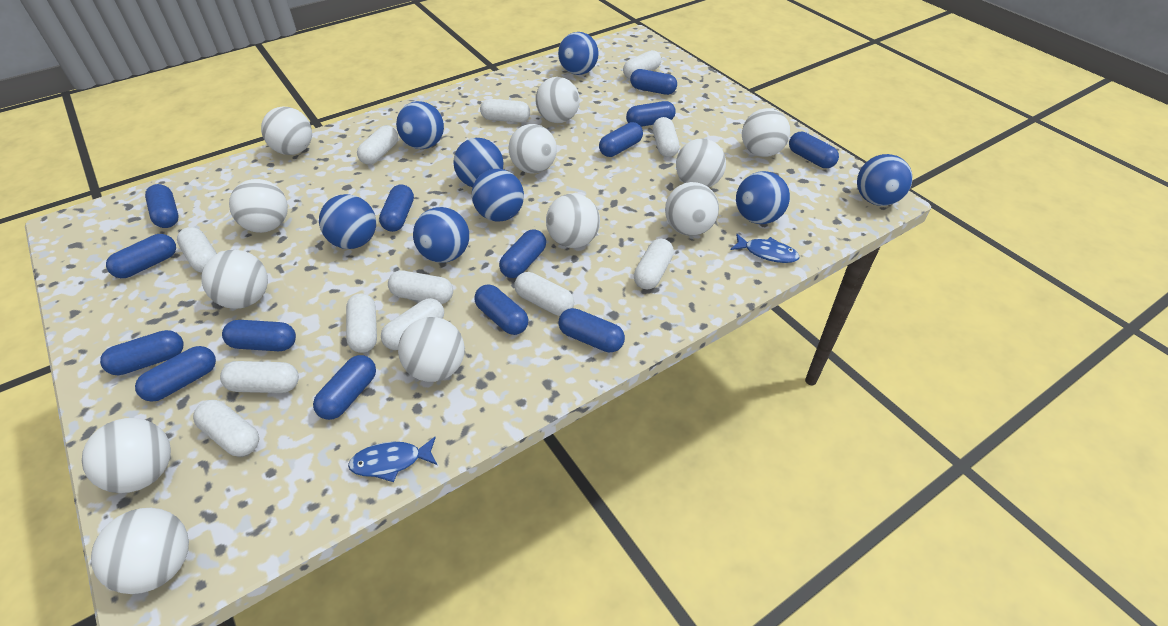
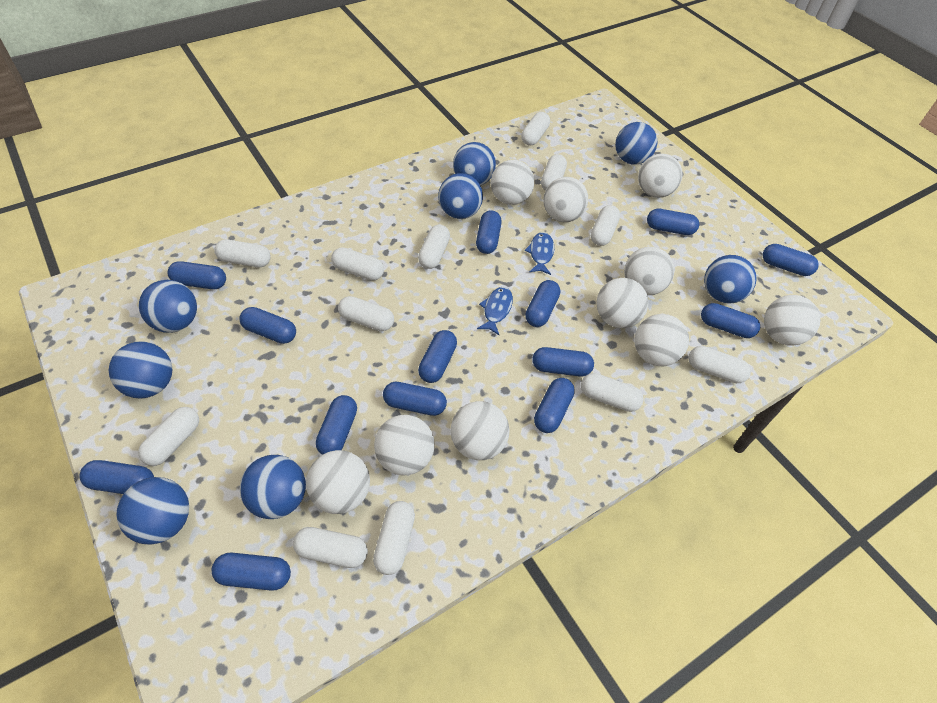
white ball: [82,418,171,493] [91,508,189,594] [201,250,268,309] [229,179,288,233] [261,107,312,155] [398,317,465,382] [509,124,557,174] [535,77,580,123] [546,194,600,248] [665,182,719,236] [676,138,726,187] [742,108,790,157] = 12 -> [306,450,370,514] [374,415,435,476] [451,401,510,460] [491,160,534,205] [543,177,588,222] [596,278,648,328] [624,247,674,295] [634,314,689,366] [638,154,682,198] [764,295,821,346] = 10

